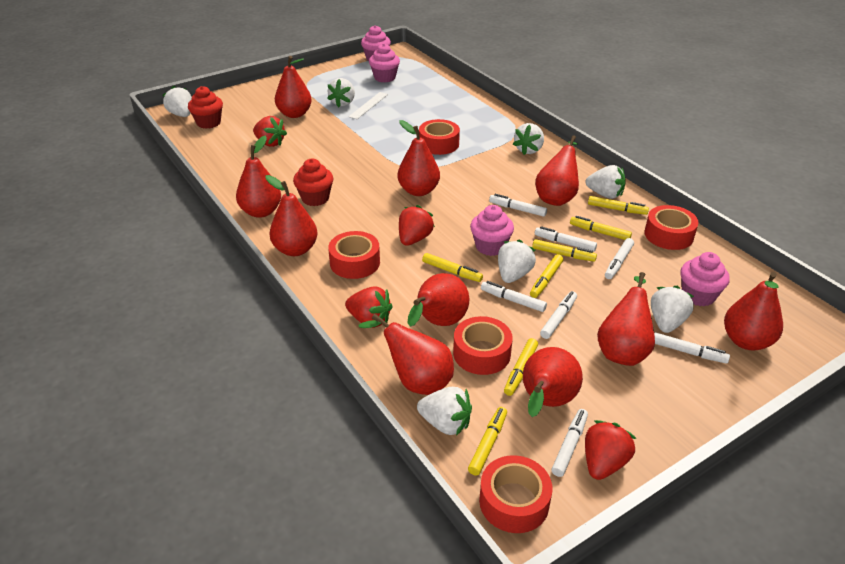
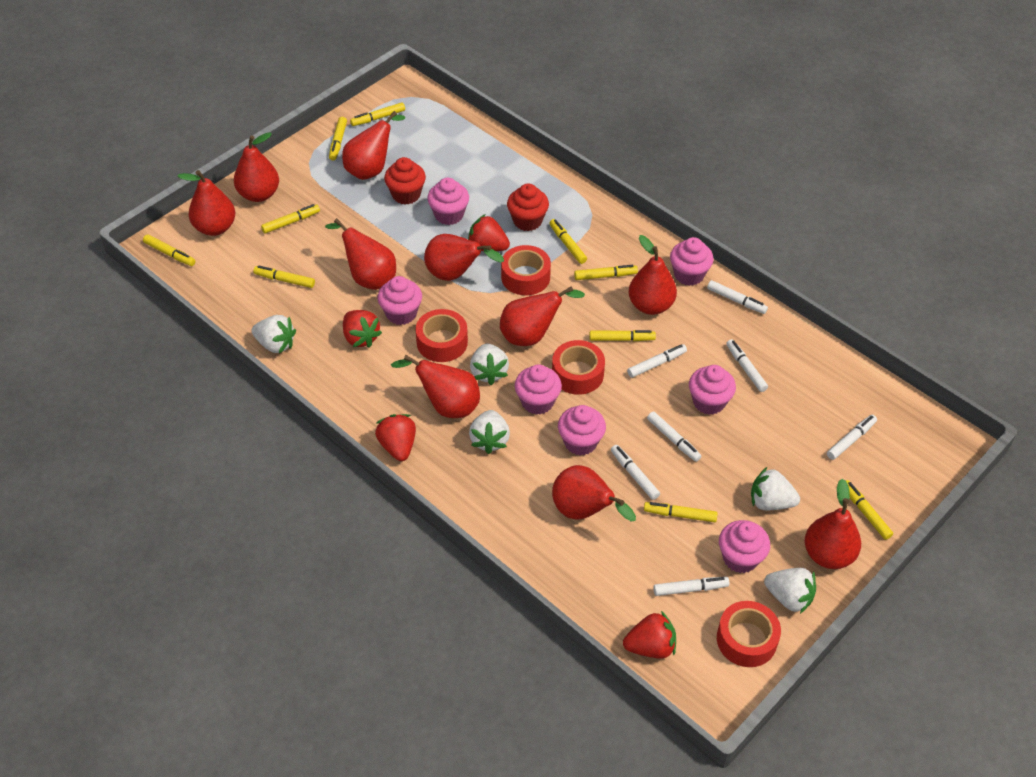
pink cupcake: [361,25,391,61] [369,43,400,83] [470,205,514,256] [680,252,730,306] = 4 -> [378,276,422,325] [427,178,469,225] [515,364,562,415] [558,405,606,456] [670,237,714,286] [689,365,736,415] [719,520,770,573] = 7
red tape: [328,231,380,279] [419,119,460,155] [453,316,513,375] [479,455,552,533] [644,205,698,250] = 5 -> [416,309,468,362] [501,245,551,295] [552,340,605,395] [717,601,781,667] = 4
white ruler: [349,92,388,119] = 1 -> none = 0
white strawberry: [163,86,192,117] [327,78,355,107] [417,387,472,436] [498,240,536,283] [513,123,544,155] [586,165,626,199] [651,286,694,333] = 7 -> [251,315,296,354] [469,410,510,454] [470,344,509,385] [751,467,800,510] [764,568,816,614] = 5
yellow marker: [422,253,483,282] [468,407,507,476] [504,338,538,396] [530,254,563,298] [532,239,597,262] [570,216,632,240] [588,196,649,215] = 7 -> [143,234,195,266] [253,265,315,288] [261,204,320,233] [329,117,347,161] [350,102,405,126] [550,219,587,264] [574,265,638,280] [589,330,656,341] [644,502,718,522] [846,480,893,540] = 10

